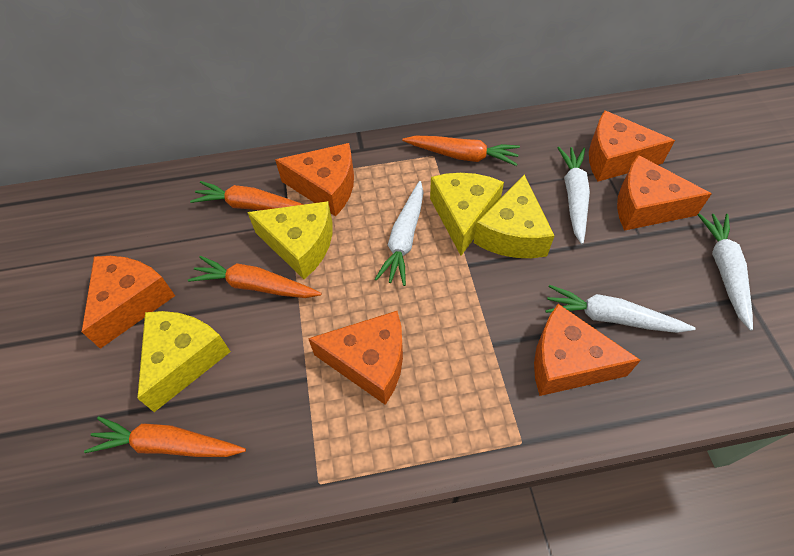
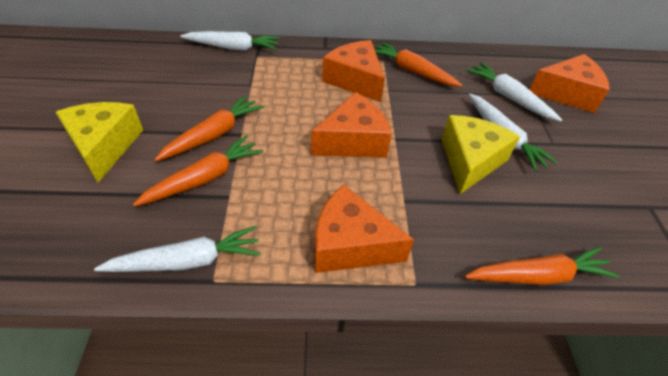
orange cheese: [82,256,175,349] [275,143,354,216] [308,311,403,405] [534,304,641,396] [589,111,675,182] [617,155,712,231] = 6 -> [311,92,392,158] [315,184,414,273] [322,40,385,102] [529,54,610,113] = 4
yellow cheese: [137,311,231,412] [247,201,333,279] [430,173,504,256] [474,175,554,258] = 4 -> [56,102,143,182] [442,115,520,194] = 2

